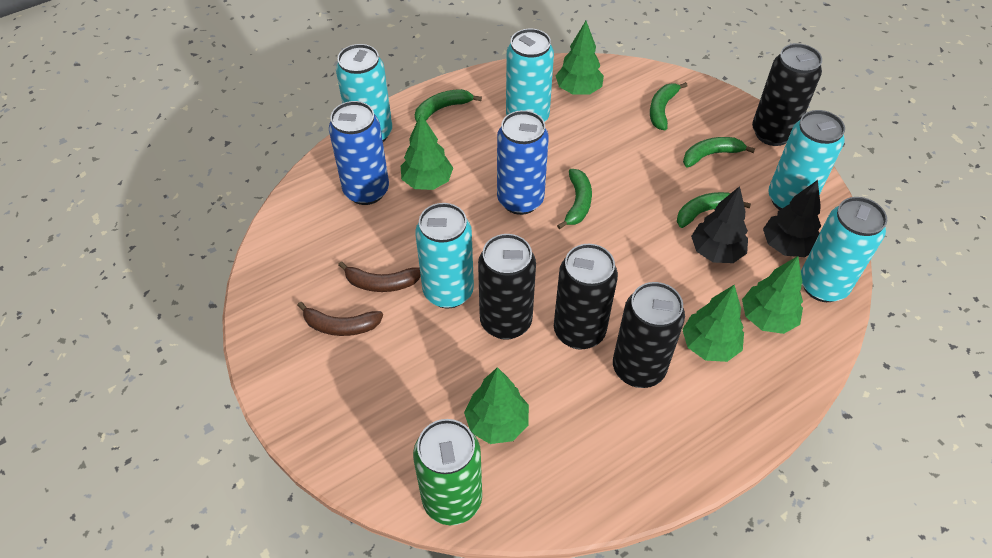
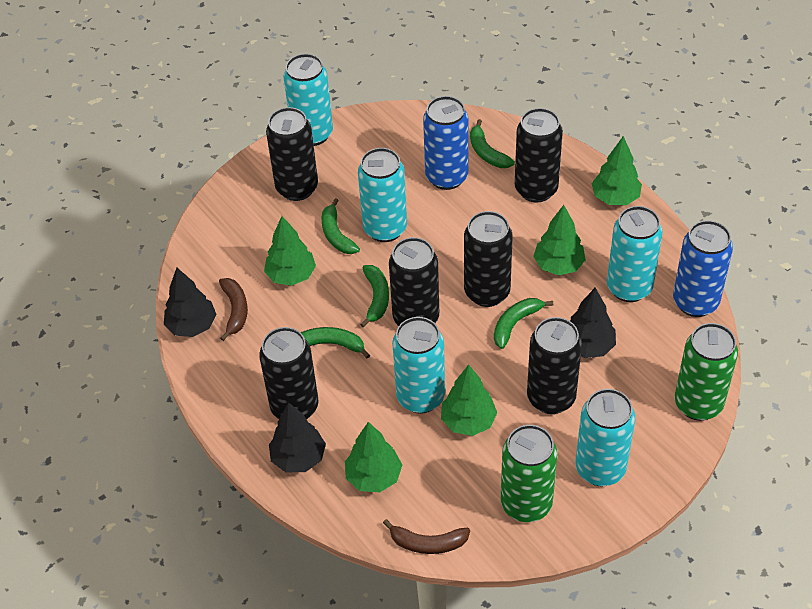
black can: [478,234,536,340] [554,244,618,350] [613,282,685,388] [752,43,822,146] = 4 -> [259,327,319,419] [266,107,318,201] [389,237,439,326] [464,211,513,307] [515,108,563,203] [527,317,582,414] = 6
black tree: [691,186,748,263] [763,180,821,257] = 2 -> [164,268,217,337] [269,402,326,472] [570,288,616,358] = 3
green can: [413,419,482,525] = 1 -> [501,425,557,522] [675,323,738,421] = 2

